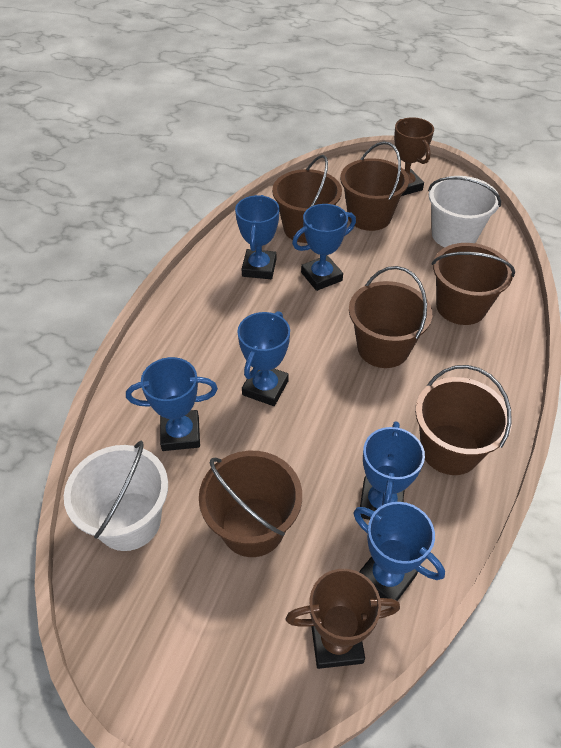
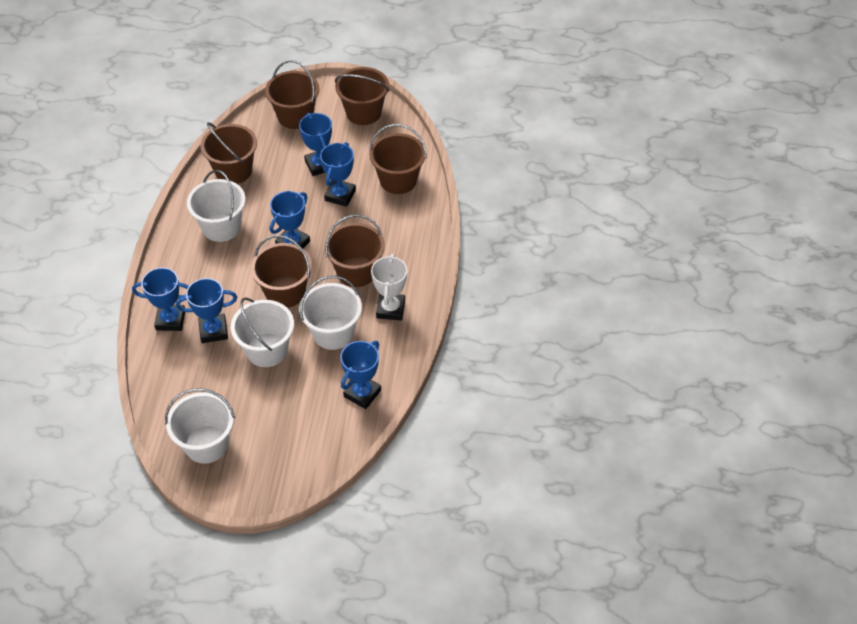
brown trophy: [285,569,400,669] [394,117,434,196] = 2 -> none = 0
white bucket: [64,441,168,551] [428,176,501,247] = 2 -> [165,388,235,464] [187,170,246,242] [231,297,294,367] [299,276,362,350] = 4
white trophy: none = 0 -> [371,254,407,321] = 1

